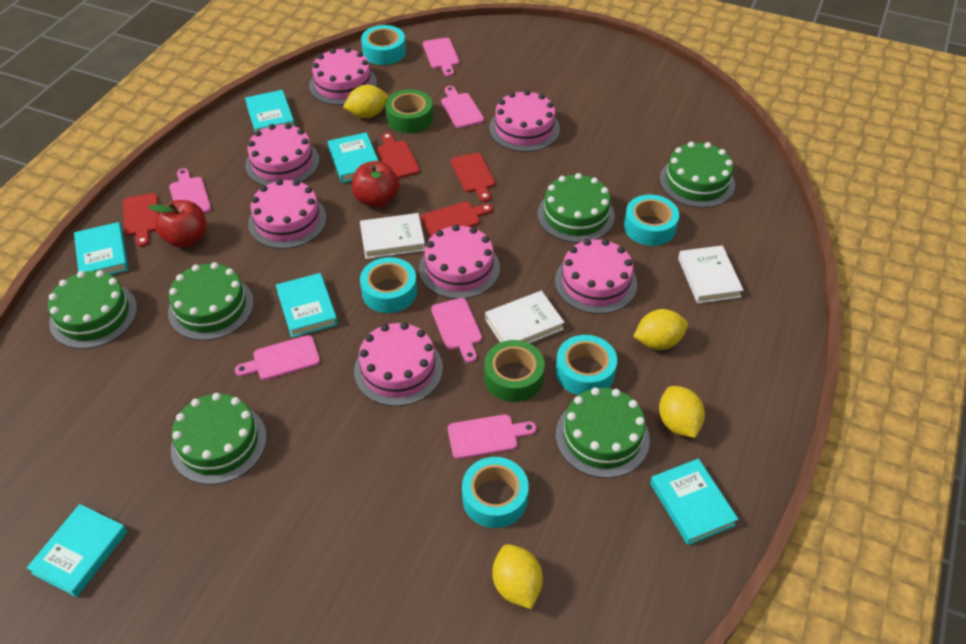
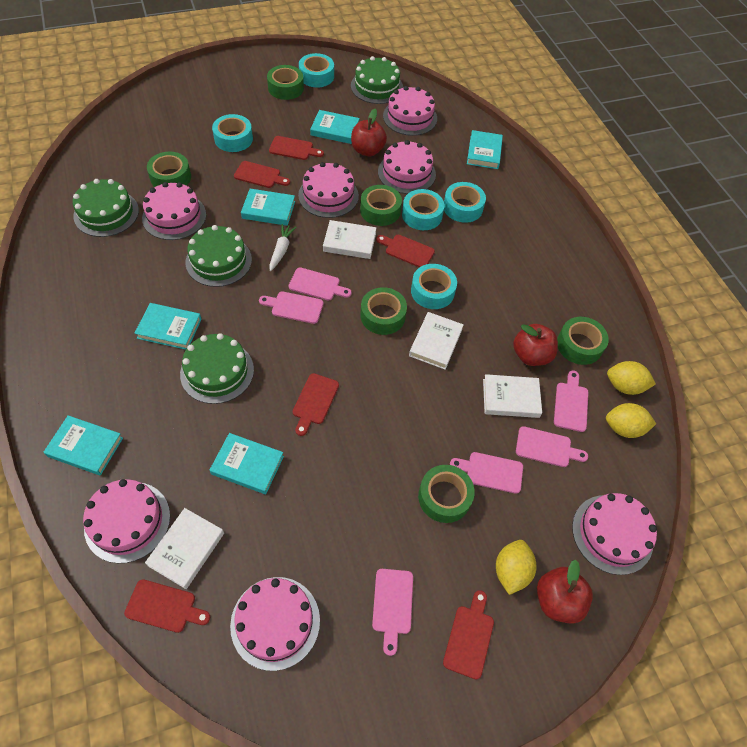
green cake: [48,270,137,349] [168,262,254,341] [171,393,267,485] [537,173,615,243] [556,387,650,478] [660,142,735,208] = 6 -> [73,179,139,237] [180,333,254,404] [186,225,252,287] [351,56,403,104] = 4
green tape: [385,89,433,133] [484,340,545,402] = 2 -> [147,151,191,187] [267,65,304,100] [360,185,402,226] [360,287,407,335] [418,465,475,523] [557,317,609,365] = 6
red apple: [148,200,206,248] [352,161,400,207] = 2 -> [351,109,387,156] [513,324,558,366] [537,559,593,624] = 3
red cutting board: [123,193,159,247] [377,133,420,179] [420,202,493,237] [451,153,495,202] = 4 -> [124,579,210,633] [234,161,290,188] [269,136,324,160] [293,373,339,436] [376,235,435,267] [443,590,494,680] = 6
white book: [360,213,425,259] [485,291,565,343] [678,245,744,304] = 3 -> [145,508,224,589] [323,220,376,259] [409,312,464,370] [483,374,542,418] = 4
white carrot: none = 0 -> [269,224,297,271] = 1
yellow lemon: [343,85,388,118] [493,544,543,609] [633,309,688,350] [659,386,705,438] = 4 -> [496,540,536,595] [606,403,656,438] [607,361,656,395] = 3

